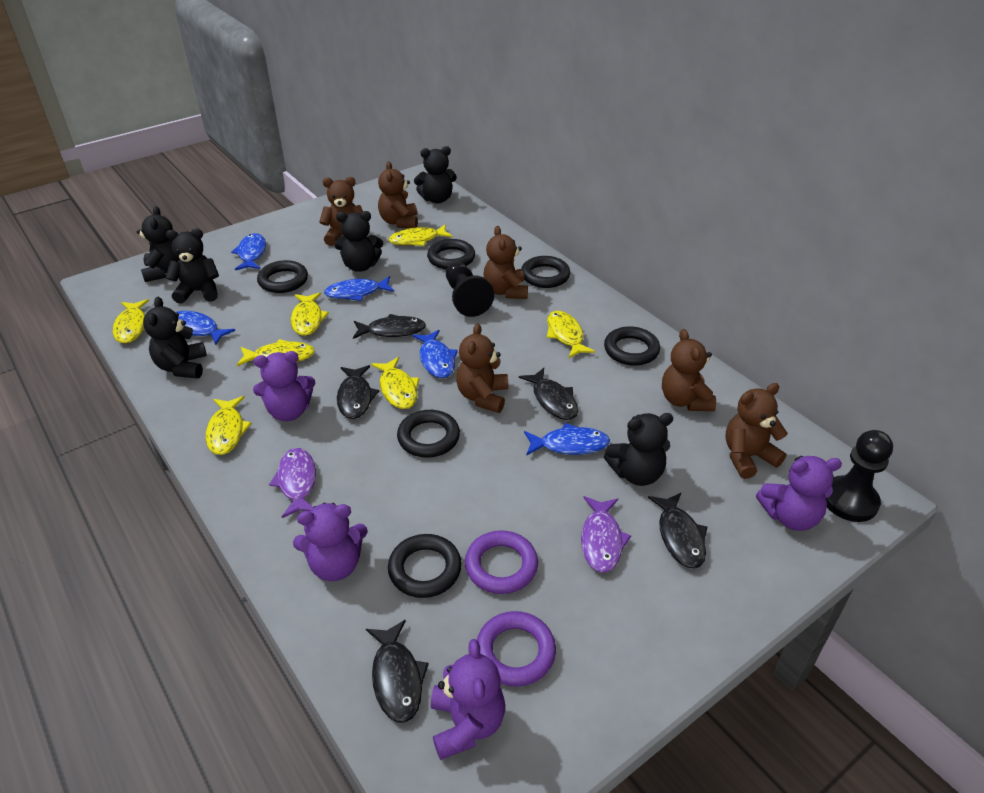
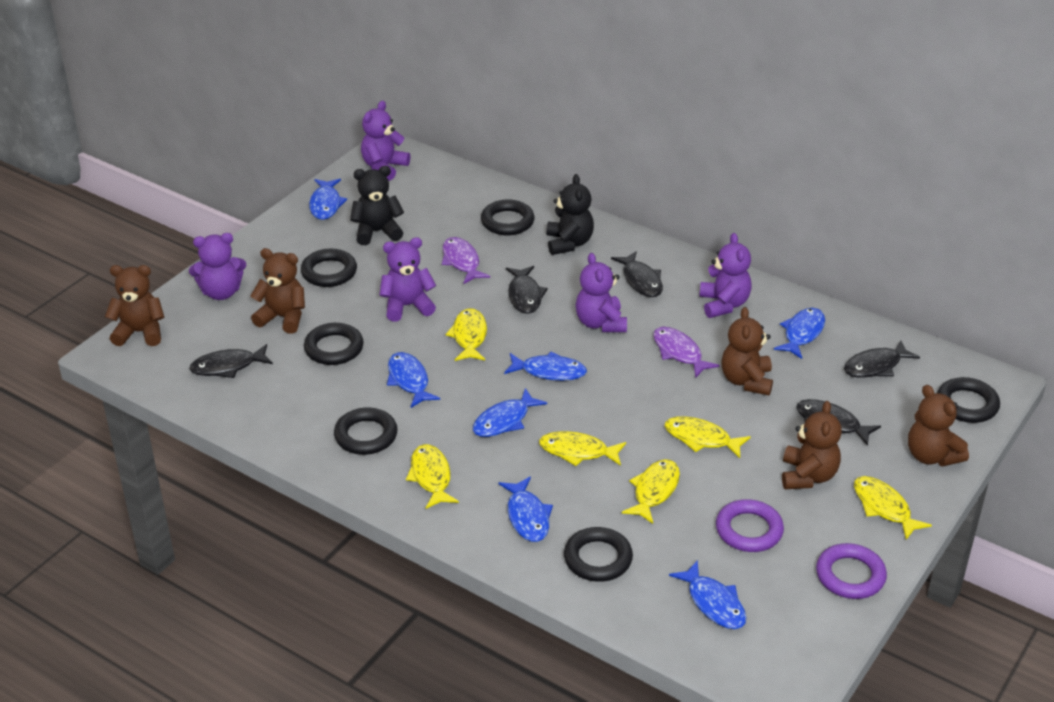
black pawn: [446,262,494,317] [826,430,893,522] = 2 -> none = 0
black teddy bear: [136,206,179,282] [143,297,207,379] [166,228,219,304] [334,211,383,272] [414,146,457,204] [604,413,673,486] = 6 -> [350,166,404,245] [546,174,594,255] = 2
blue fish: [175,311,235,345] [231,233,266,270] [324,276,394,301] [412,330,458,378] [524,423,610,456] = 5 -> [309,179,347,220] [387,352,440,408] [473,388,547,437] [499,477,553,542] [504,352,587,381] [669,560,747,629] [774,308,825,359] = 7
brown teddy bear: [319,177,363,246] [378,161,418,228] [456,323,508,413] [483,226,528,299] [662,329,716,411] [725,383,788,479] = 6 -> [105,265,164,346] [250,248,305,334] [721,307,773,395] [782,401,842,489] [908,385,969,466] = 5
purple teddy bear: [253,351,315,421] [293,503,368,581] [431,639,505,760] [756,456,842,531] = 4 -> [189,233,246,300] [361,101,410,181] [379,237,436,322] [576,253,627,332] [699,233,752,318] = 5
yellow fish: [113,299,149,343] [206,396,252,455] [237,339,315,366] [291,293,329,336] [371,357,420,409] [389,224,452,246] [547,311,595,358] = 7 -> [406,444,459,509] [446,308,487,361] [539,431,626,466] [622,459,680,524] [665,416,751,458] [854,476,932,540] = 6

